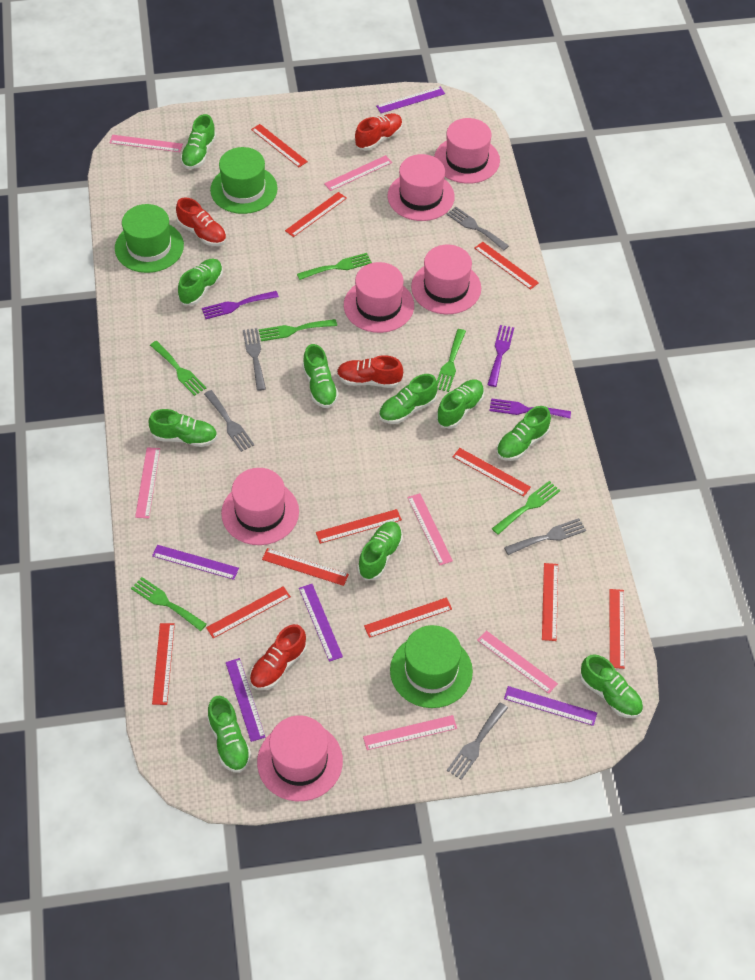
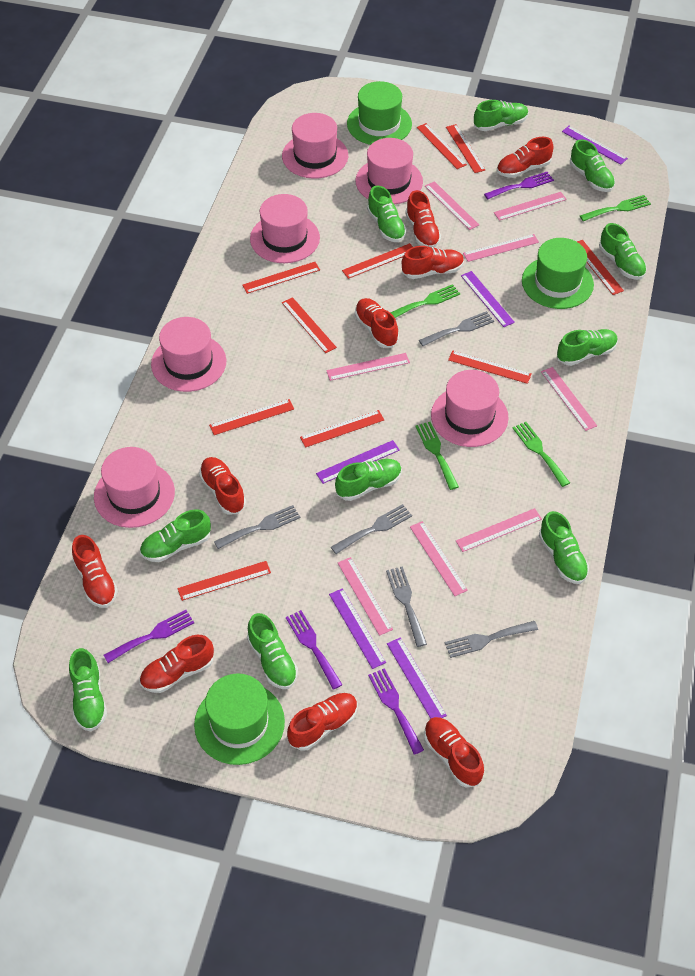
green fork: [131,577,207,631] [150,341,206,396] [259,319,337,341] [297,253,372,280] [437,329,466,392] [492,481,560,535] = 6 -> [390,284,460,318] [415,422,459,490] [513,422,570,487] [580,195,651,221] = 4
pink ruler: [109,135,183,152] [135,447,160,518] [324,155,392,191] [363,715,457,750] [407,493,453,565] [477,631,558,694] = 6 -> [326,353,410,381] [338,557,393,636] [410,521,468,596] [425,181,479,230] [456,508,542,552] [463,234,539,262] [494,192,567,221] [541,367,597,431] = 8
purple fork: [202,291,279,319] [488,325,514,387] [489,398,571,419] = 3 -> [104,610,194,663] [286,610,343,690] [368,668,424,755] [484,172,554,199] = 4
red ruler: [152,623,175,705] [206,586,291,638] [251,124,308,167] [262,548,349,586] [285,192,347,237] [316,509,402,544] [364,597,452,638] [453,448,531,496] [474,242,539,290] [542,563,558,641] [609,589,625,669] = 11 -> [177,561,271,601] [209,399,294,435] [242,262,320,294] [282,297,337,353] [300,410,384,448] [342,243,413,279] [417,123,467,169] [446,124,485,173] [448,351,532,384] [577,240,624,295] = 10
red shoe: [176,198,227,246] [250,624,307,690] [337,355,403,388] [355,113,403,151] = 4 -> [72,535,118,608] [140,635,214,693] [199,457,246,514] [287,693,358,751] [355,298,399,348] [402,246,464,279] [405,190,441,248] [424,717,484,788] [497,137,553,178] = 9

